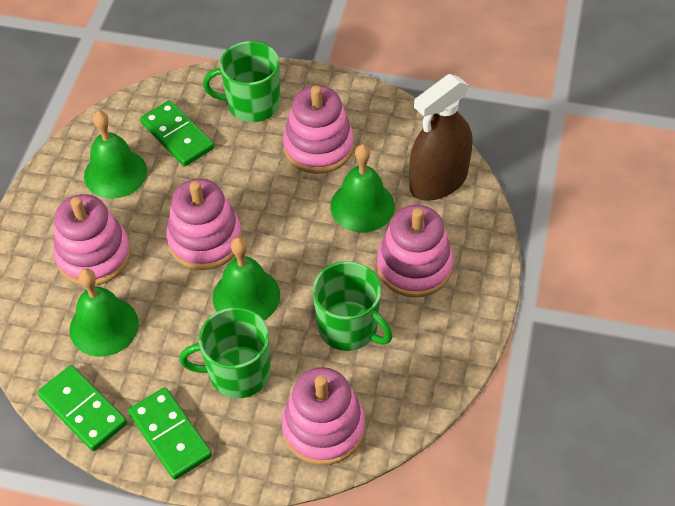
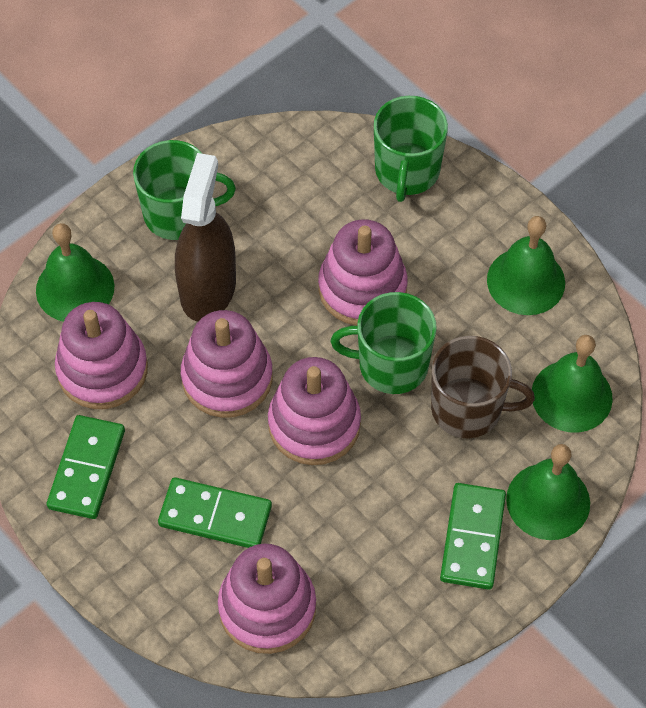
brown mug: none = 0 -> [431,336,535,438] = 1

